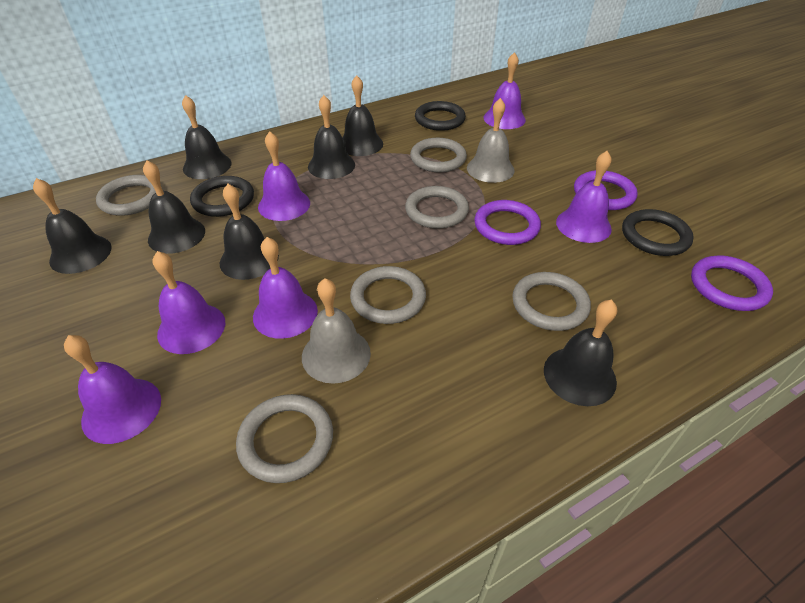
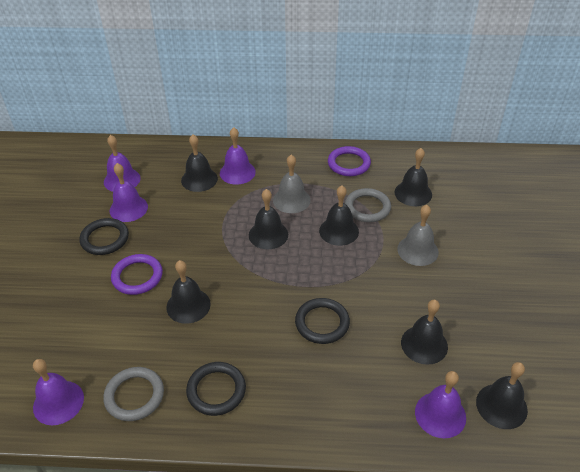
grey ring: [96,175,162,216] [236,394,333,483] [350,266,426,324] [405,186,469,229] [410,138,467,172] [512,272,591,331] = 6 -> [103,367,164,421] [345,188,391,222] = 2
purple bell: [64,335,161,444] [152,251,225,354] [253,237,318,339] [258,131,310,221] [484,52,526,129] [556,151,612,243] = 6 -> [33,359,84,425] [104,135,141,192] [109,163,148,222] [220,127,256,185] [415,371,466,438] = 5
purple ring: [474,200,541,245] [574,170,638,210] [691,255,773,311] = 3 -> [111,254,163,295] [328,146,371,176] = 2

